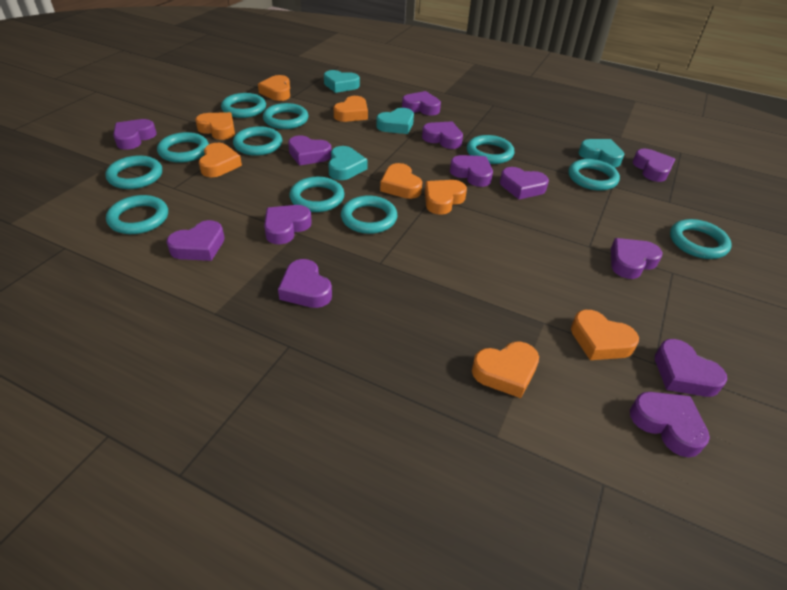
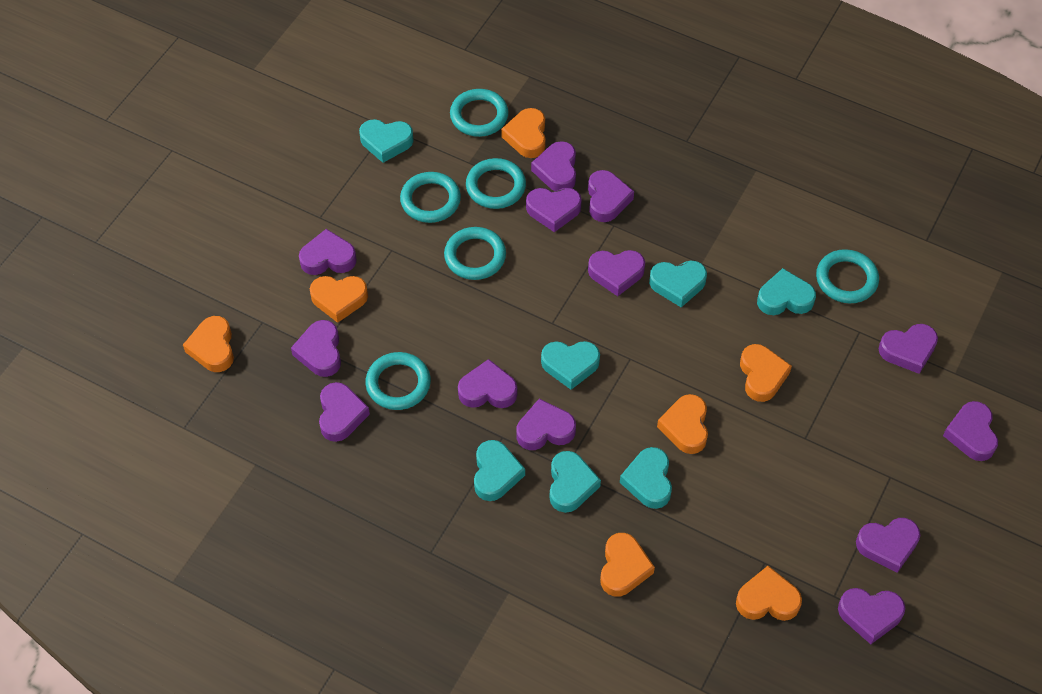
orange heart: [195,112,235,140] [199,143,242,177] [258,75,290,101] [334,96,368,122] [380,163,422,199] [425,180,467,215] [472,342,539,398] [571,310,639,360] = 8 -> [183,316,234,372] [310,276,368,323] [501,108,546,158] [600,533,655,597] [657,394,708,454] [736,566,802,621] [740,344,792,402] = 7
turquoise heart: [324,70,360,93] [328,146,367,180] [376,108,414,134] [578,139,624,168] = 4 -> [359,119,414,163] [474,440,525,501] [541,341,600,390] [550,451,601,513] [620,447,672,509] [649,261,707,307] [757,268,816,315] = 7
turquoise ring: [105,156,162,189] [106,195,168,234] [157,132,209,163] [221,93,266,118] [233,126,282,156] [263,103,308,129] [289,177,345,212] [341,196,398,234] [467,135,514,164] [568,159,620,191] [670,219,732,259] = 11 -> [365,352,431,410] [400,172,461,223] [444,227,506,280] [450,89,509,137] [466,158,526,209] [816,249,879,303] = 6

